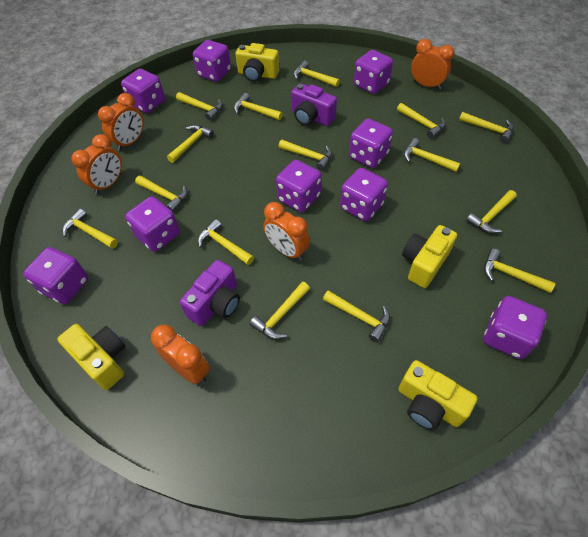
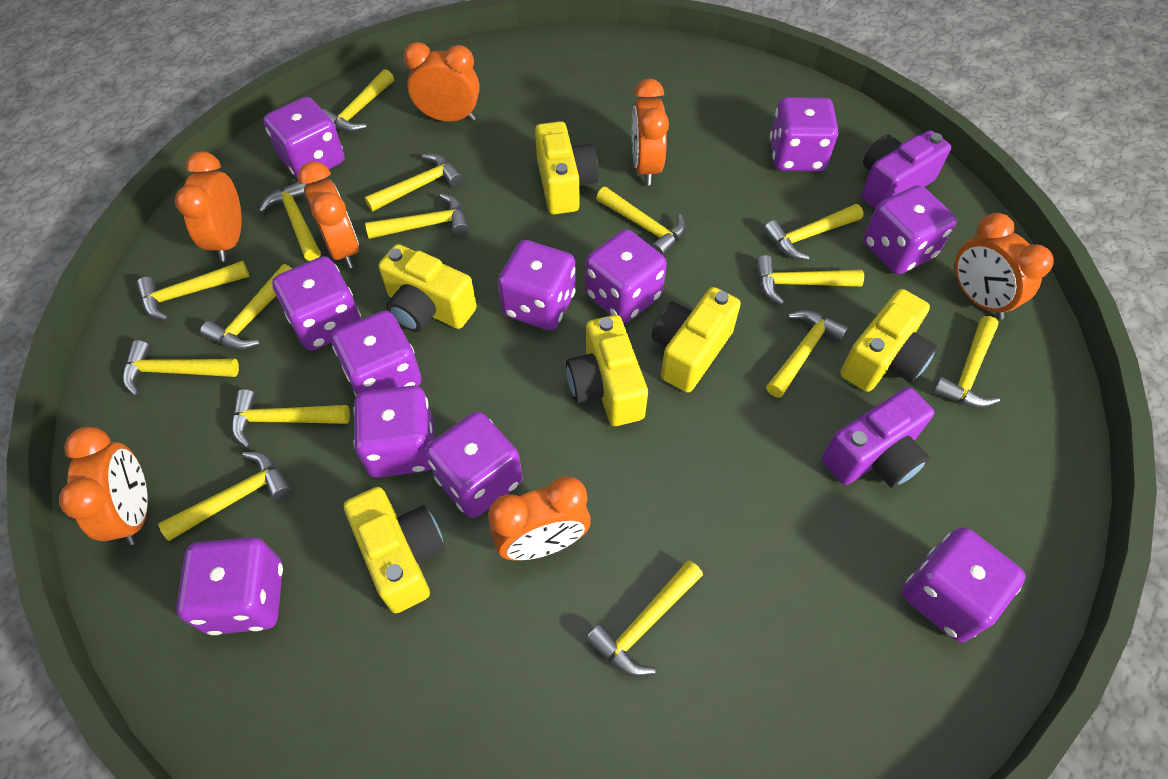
orange clock: [72,134,122,194] [98,93,144,151] [151,325,210,384] [263,202,310,261] [411,39,454,90] = 5 -> [59,427,148,545] [175,151,242,262] [298,161,359,269] [403,42,480,122] [488,476,591,561] [632,79,669,185] [954,213,1054,320] = 7
purple dice: [23,247,88,304] [121,69,165,113] [125,197,180,252] [193,40,231,82] [276,160,321,212] [340,168,388,221] [349,119,393,168] [354,50,393,94] [484,296,547,359] = 9 -> [176,537,283,635] [264,97,345,179] [272,256,361,350] [331,311,421,396] [353,385,434,478] [426,412,523,518] [498,240,576,330] [585,229,667,323] [770,97,838,171] [863,185,957,274] [902,527,1026,642] = 11
yellow camera: [57,324,126,390] [235,43,279,82] [399,360,477,430] [402,225,457,288] = 4 -> [344,487,445,613] [378,244,477,332] [535,121,599,215] [566,315,648,426] [651,287,741,393] [840,289,937,392] = 6

